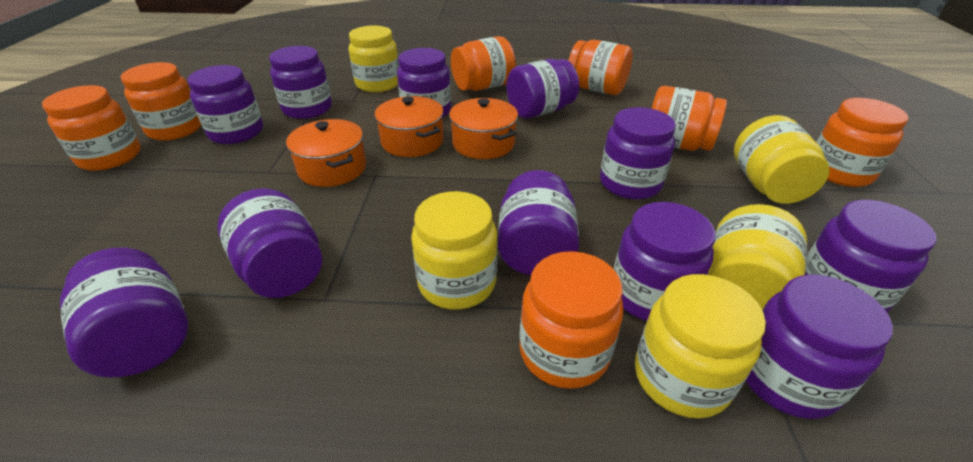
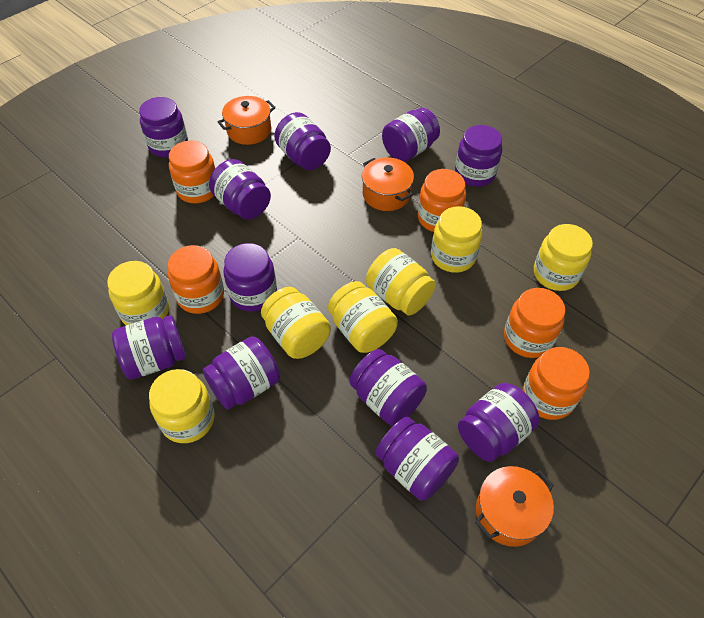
orange jar: [42,85,141,171] [121,62,201,141] [451,36,516,91] [519,251,624,389] [568,40,633,95] [652,86,727,151] [816,98,909,187] = 7 -> [168,245,224,314] [169,141,215,203] [418,169,466,232] [504,288,565,358] [523,347,590,420] = 5
yellow jar: [349,26,399,92] [411,191,498,310] [635,274,766,419] [708,204,807,310] [734,115,830,204] = 5 -> [107,261,169,325] [149,369,215,443] [261,287,331,359] [328,281,398,353] [366,248,436,315] [431,206,482,273] [534,224,593,291] = 7

